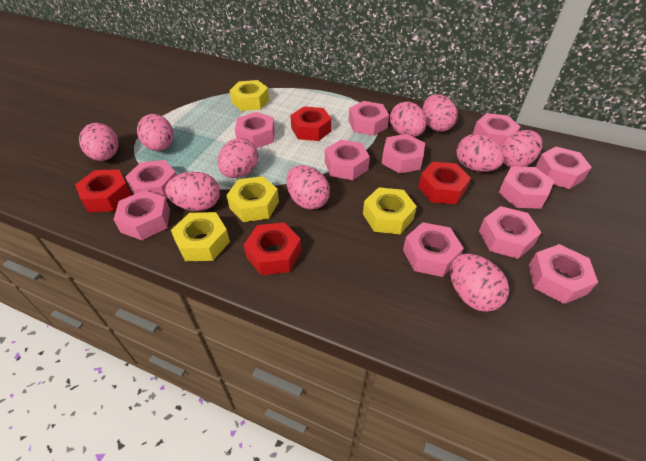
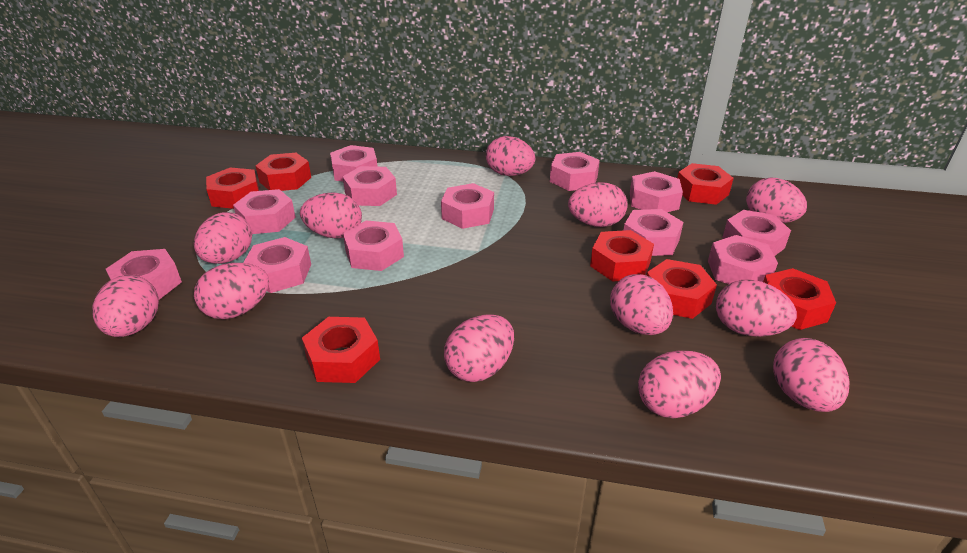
pink egg: [79,123,118,161] [137,114,173,151] [165,172,220,211] [218,138,258,178] [286,165,330,210] [390,101,427,137] [422,94,458,132] [450,253,509,312] [456,134,504,172] [500,130,543,168] = 10 -> [92,275,159,337] [194,212,252,264] [194,263,269,319] [300,192,362,239] [444,314,514,382] [486,136,535,176] [568,182,628,227] [610,274,673,335] [638,351,721,418] [716,280,797,337] [746,178,807,223] [773,338,849,412] = 12
red nut: [75,169,132,212] [244,222,301,275] [290,106,332,141] [418,162,471,204] = 4 -> [206,167,259,209] [256,153,311,191] [302,317,380,383] [590,230,654,282] [647,259,717,319] [677,163,734,205] [763,268,836,330] = 7
yellow nut: [171,212,230,261] [226,176,279,222] [229,80,269,111] [363,187,417,234] = 4 -> none = 0

